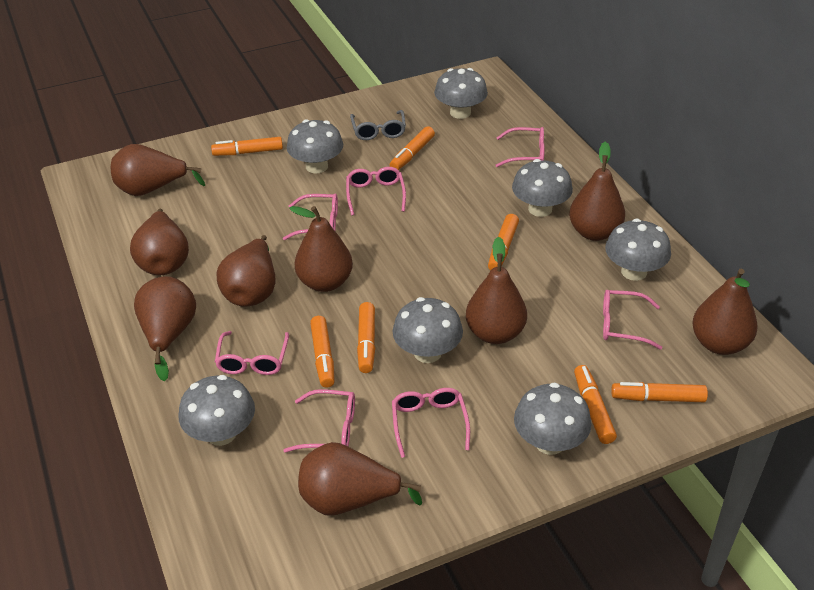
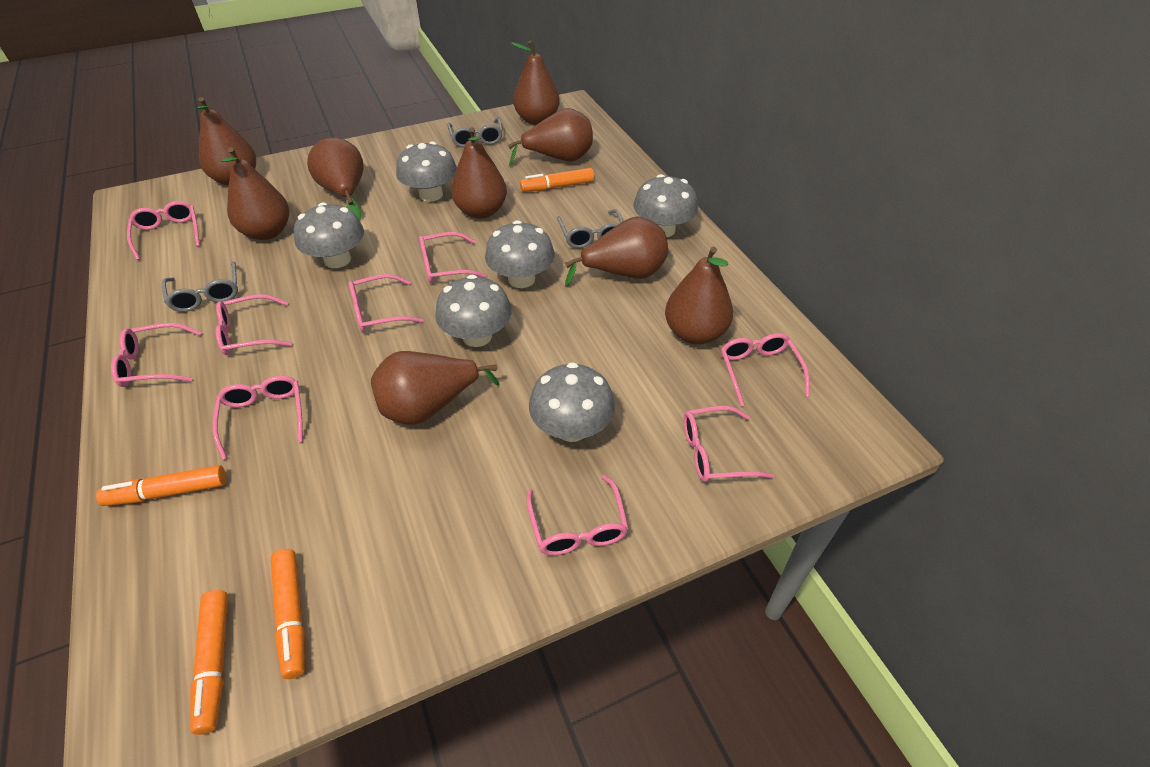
grey glasses: [350,110,406,140] = 1 -> [162,262,238,312] [447,117,503,147] [557,209,623,248] = 3
grey mushroom: [179,375,255,446] [287,119,343,173] [392,297,463,363] [434,68,488,119] [512,159,573,217] [514,382,592,455] [605,218,671,281] = 7 -> [294,202,364,268] [396,141,457,202] [435,275,512,347] [485,220,555,288] [529,362,615,442] [633,174,698,237] = 6
orange marker: [211,137,283,156] [310,316,335,388] [357,302,375,373] [390,126,435,170] [488,214,519,270] [574,365,617,444] [611,382,708,402] = 7 -> [96,465,226,506] [190,590,228,735] [271,549,305,679] [520,168,594,192] = 4
pink glasses: [215,331,289,375] [283,194,338,240] [283,389,355,453] [346,167,406,215] [392,388,470,458] [495,127,545,167] [603,290,662,350] = 7 -> [111,323,202,387] [127,201,200,260] [213,376,303,460] [216,294,291,355] [349,274,424,332] [419,232,486,283] [526,475,628,555] [684,406,774,482] [721,333,810,406] = 9

